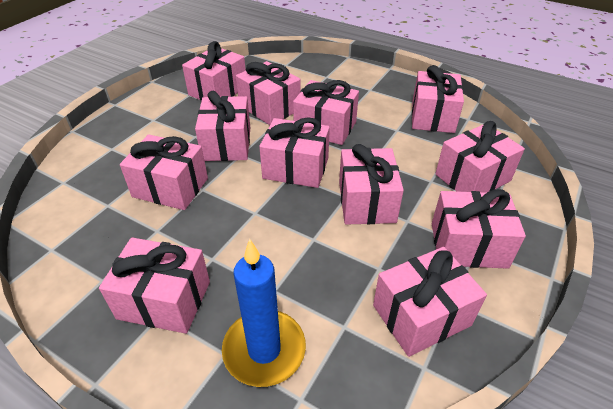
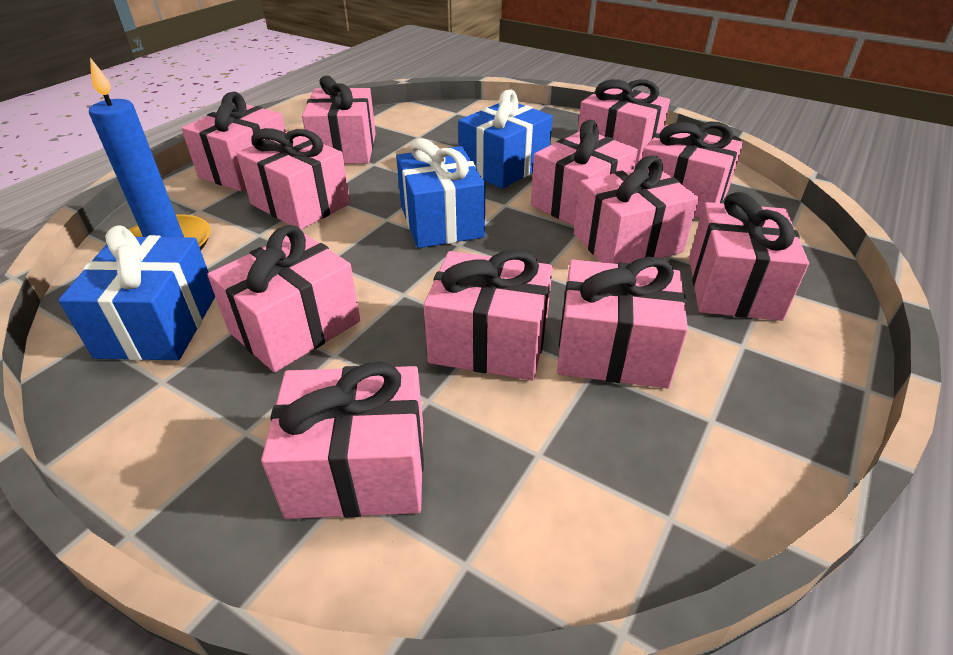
blue gift: none = 0 -> [58,226,215,361] [396,139,485,248] [458,90,553,189] = 3

